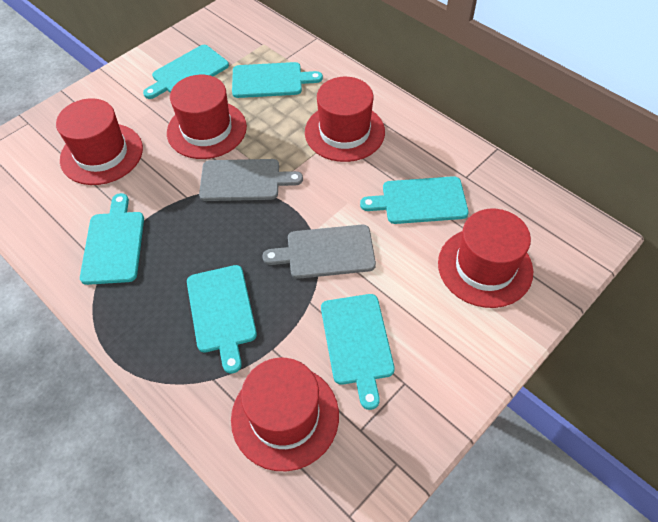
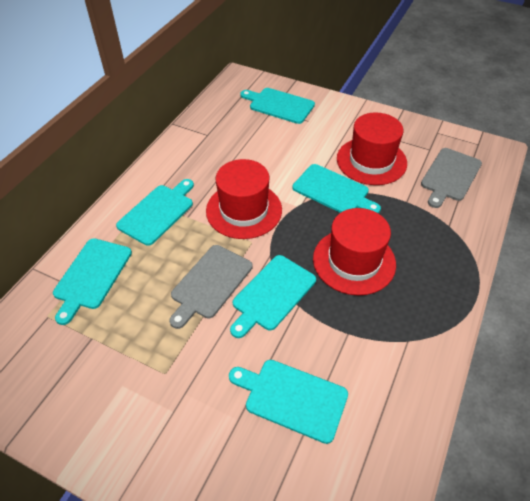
red hat: [56,98,143,185] [167,75,247,159] [231,358,339,471] [305,77,385,162] [438,209,533,308] = 5 -> [206,159,282,239] [313,208,396,295] [337,112,407,185] = 3

